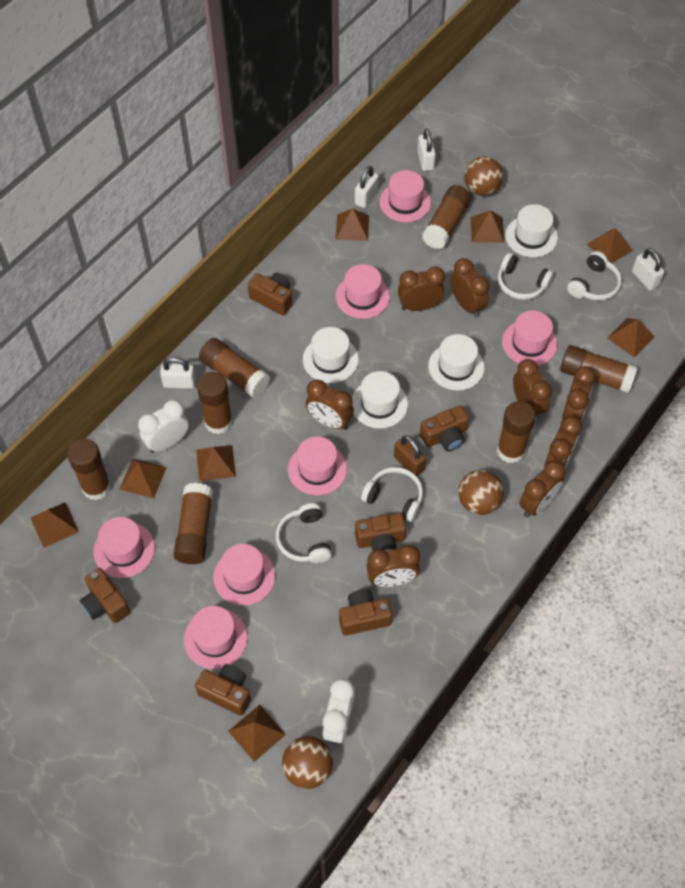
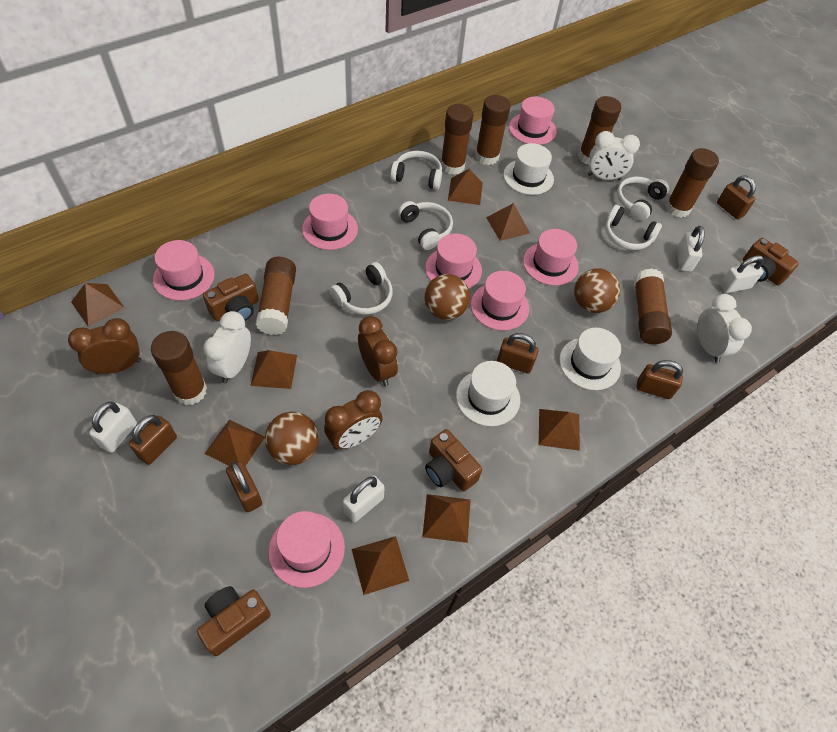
brown camera: [80,568,130,623] [195,664,251,716] [248,273,292,315] [339,589,392,636] [355,513,406,551] [420,405,469,451] = 6 -> [197,586,271,656] [203,274,259,321] [425,429,482,491] [743,238,799,285] = 4
brown clock: [306,379,354,430] [366,544,420,587] [398,266,445,311] [450,258,489,317] [513,359,552,421] [519,460,565,517] [545,416,582,469] [562,366,595,421] = 8 -> [68,318,141,374] [324,390,383,450] [358,316,398,386] = 3
brown padlock: [394,436,426,476] = 1 -> [129,415,177,465] [226,461,262,512] [497,333,538,374] [636,360,683,399] [717,175,756,219] = 5
white clock: [138,400,189,453] [323,678,355,744] = 2 -> [203,311,251,384] [587,131,640,181] [697,294,752,363] = 3
white hat: [303,327,359,383] [352,371,408,429] [428,334,485,391] [505,204,558,257] = 4 -> [456,361,520,426] [503,143,554,195] [559,328,621,390] = 3
white headphones: [276,503,332,563] [361,467,423,522] [498,253,554,300] [567,251,622,301] = 4 -> [330,262,393,315] [390,151,442,190] [398,201,453,250] [606,205,662,250] [617,177,669,221] = 5

